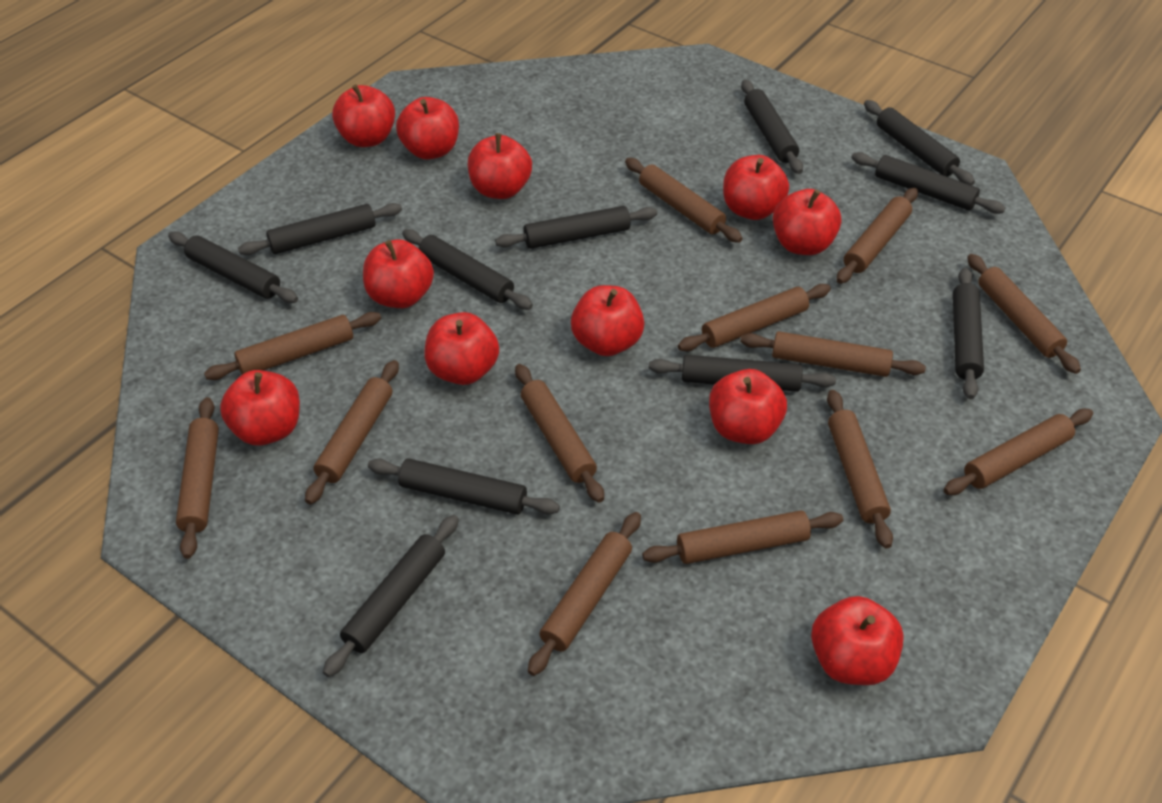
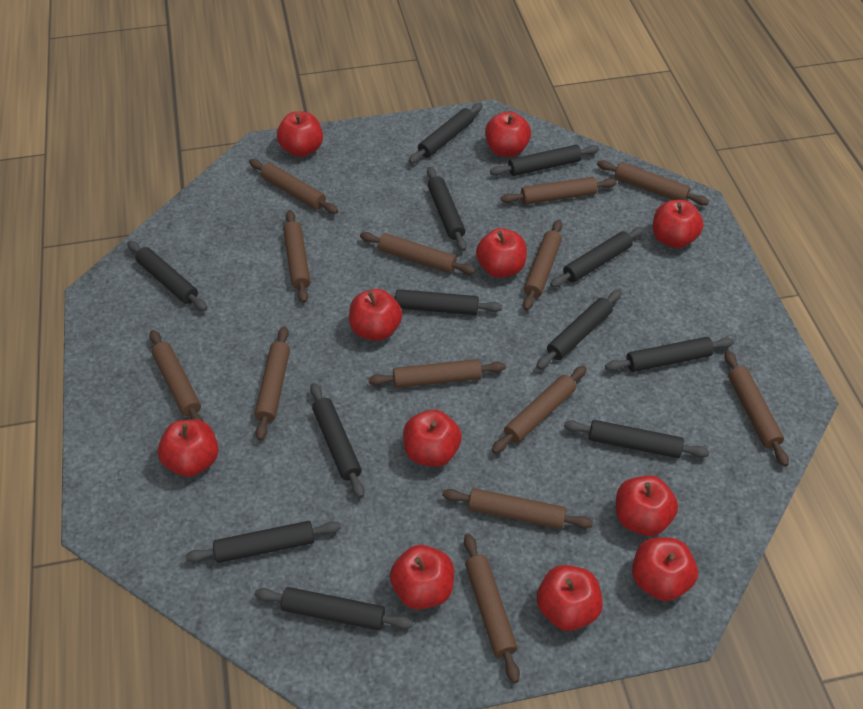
black rolling pin: [168,231,298,303] [238,203,402,255] [323,515,459,677] [368,458,560,515] [402,229,533,310] [495,206,657,249] [649,355,836,392] [741,80,803,174] [851,152,1006,214] [864,100,975,185] [953,268,984,399] = 11 -> [127,241,207,311] [185,521,341,563] [255,587,413,630] [310,383,365,498] [391,289,502,315] [409,103,483,164] [427,167,467,251] [490,145,599,176] [536,290,622,369] [550,227,644,288] [564,420,710,458] [605,337,734,372] = 12

